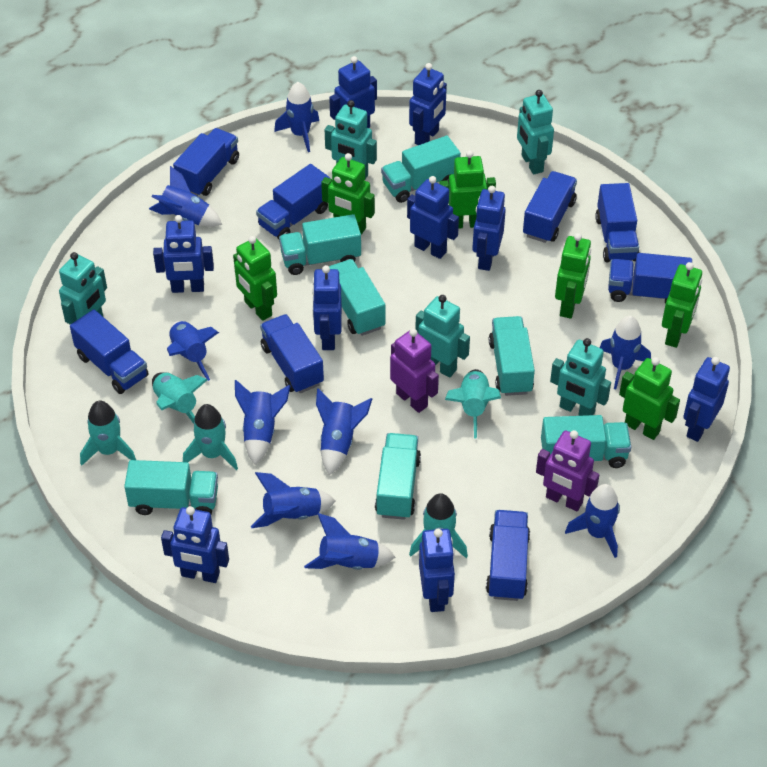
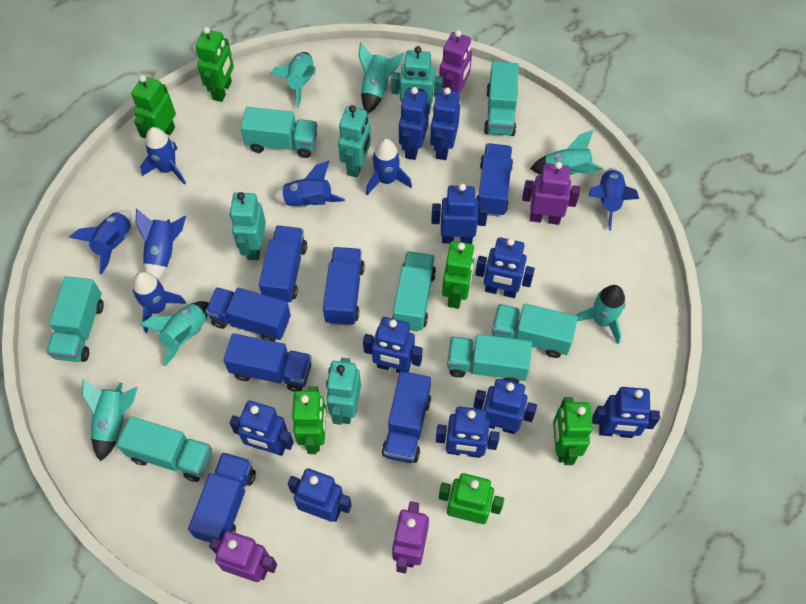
blue robot: [153,215,214,293] [161,506,229,583] [312,265,342,350] [329,56,377,128] [407,176,459,259] [409,63,447,145] [419,529,455,612] [472,186,506,271] [683,357,730,442] = 9 -> [230,401,294,456] [288,468,352,522] [363,317,422,373] [399,87,429,160] [430,87,460,160] [431,183,488,244] [436,407,500,458] [473,379,537,434] [475,237,535,298] [592,387,660,438] = 10
blue rocket: [149,166,222,227] [167,321,219,381] [235,380,291,465] [251,472,336,528] [274,82,319,152] [304,513,395,570] [316,388,372,475] [565,484,620,558] [600,316,651,389] = 9 -> [69,210,132,274] [132,271,186,333] [136,209,186,280] [140,127,186,185] [272,161,345,207] [366,139,412,195] [589,168,639,230] = 7
blue truck: [70,309,149,394] [173,128,239,196] [256,164,330,239] [260,314,324,393] [486,510,530,601] [523,171,577,243] [595,183,639,263] [608,253,692,304] = 8 -> [188,452,256,542] [206,287,291,342] [223,333,312,392] [259,225,307,302] [323,247,365,326] [382,371,431,463] [476,143,513,217] = 7
purple robot: [390,329,439,413] [536,430,599,511] = 2 -> [209,531,277,582] [392,501,429,573] [439,30,472,93] [522,162,580,225] = 4
turquoise robot: [59,252,107,325] [325,100,377,181] [415,295,470,378] [517,90,554,175] [550,338,611,416] = 5 -> [230,192,266,260] [326,358,361,425] [338,105,371,178] [391,46,443,114] = 4
turquoise rocket: [80,401,136,466] [152,372,207,423] [183,404,238,470] [409,493,468,558] [445,369,501,439] = 5 -> [82,379,138,462] [140,301,209,366] [270,52,316,108] [359,43,404,114] [530,130,603,175] [577,285,625,344] = 6

